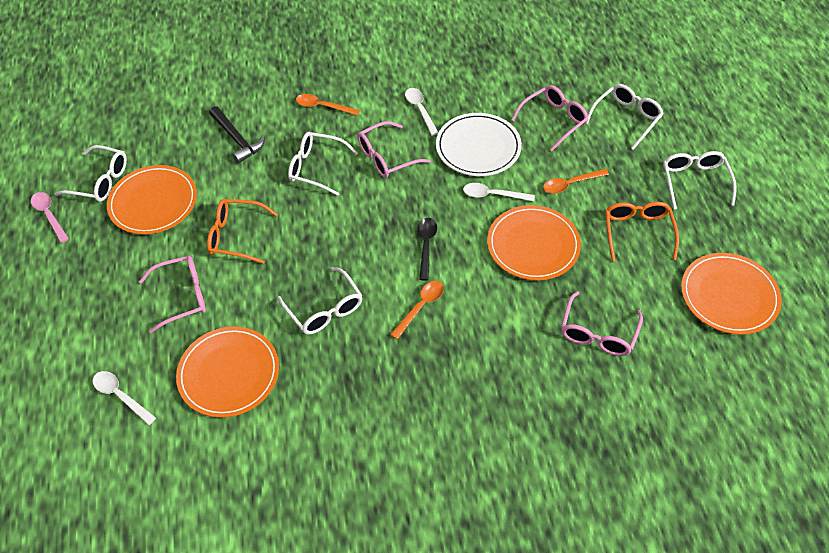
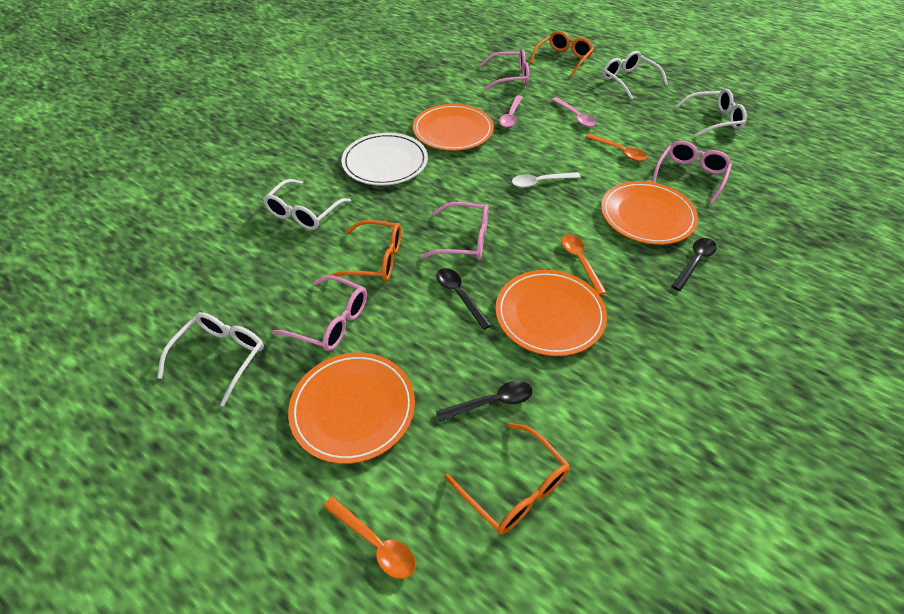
black hammer: [209,106,265,163] = 1 -> none = 0
black spoon: [418,218,437,281] = 1 -> [436,268,492,330] [436,381,533,422] [672,238,717,291] = 3
orange glasses: [207,199,278,264] [605,202,679,261] = 2 -> [328,220,401,281] [445,423,570,534] [530,31,594,77] = 3
pink spoon: [31,192,69,243] = 1 -> [499,95,523,128] [552,97,596,127] = 2
white glasses: [55,145,127,202] [277,267,363,335] [288,132,358,196] [586,84,664,150] [663,151,737,210] = 5 -> [157,312,264,407] [263,179,351,230] [602,51,668,100] [675,89,747,137] = 4
white spoon: [93,371,156,425] [405,88,438,136] [463,183,535,201] = 3 -> [512,172,581,188] = 1

